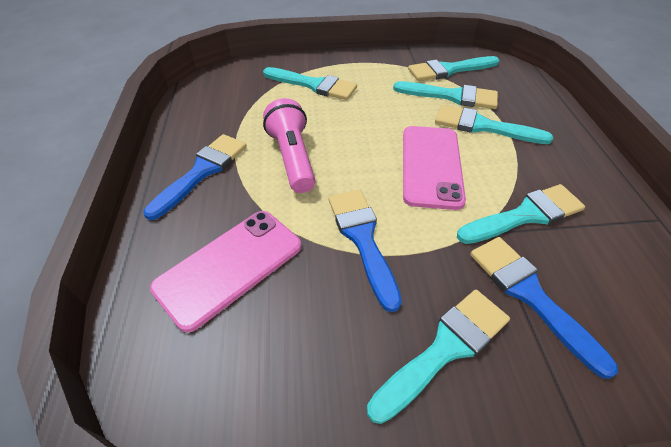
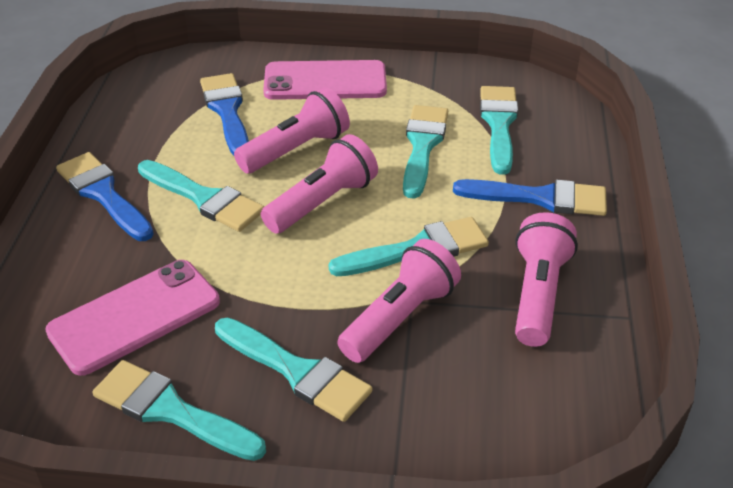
pink flashlight: [263,98,315,193] = 1 -> [234,87,350,174] [261,134,378,234] [337,239,461,363] [515,212,578,347] = 4

